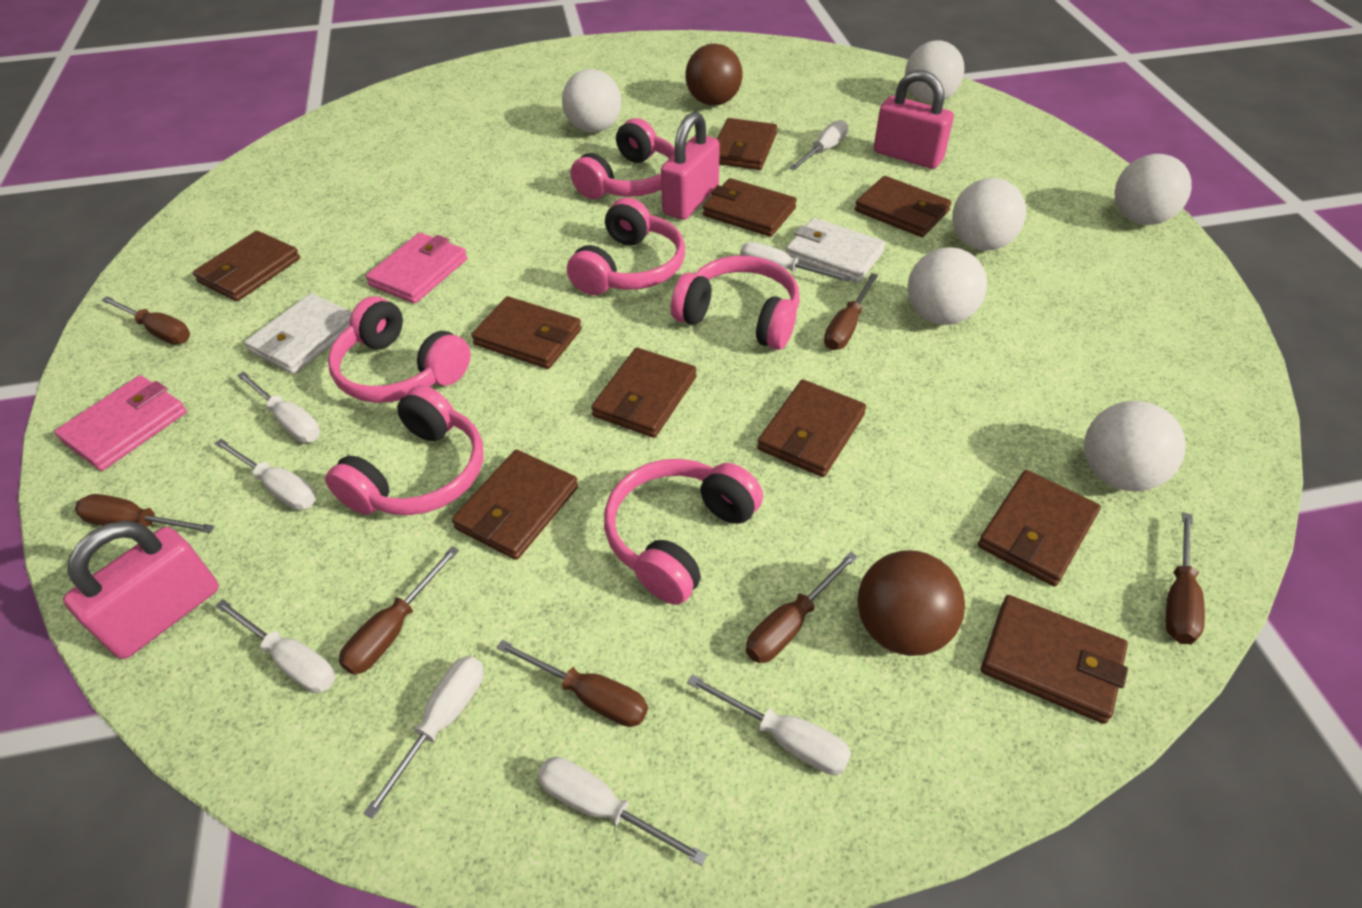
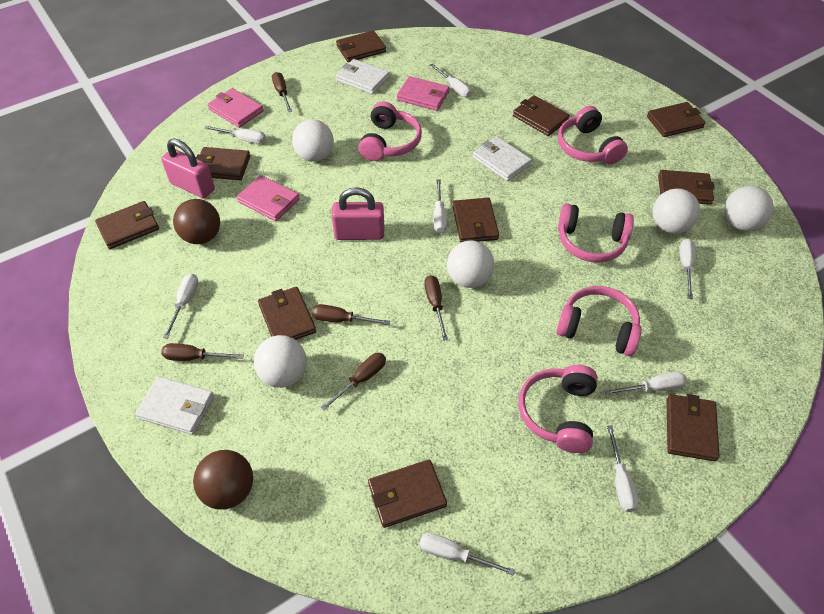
brown screwdriver: [75,494,215,533] [101,296,190,344] [339,546,459,675] [496,640,648,727] [746,551,858,663] [824,273,878,350] [1166,512,1205,644] = 7 -> [161,343,244,361] [272,72,292,112] [312,304,390,325] [321,353,386,411] [424,275,448,341] = 5
pink headphones: [325,385,484,515] [328,296,471,403] [567,198,685,295] [570,118,675,199] [604,459,763,605] [671,256,800,350] = 6 -> [359,102,422,161] [519,365,597,453] [556,286,642,356] [558,106,628,164] [558,203,634,263] = 5
pink padlock: [63,521,219,659] [661,112,720,220] [874,70,954,169] = 3 -> [161,138,215,199] [331,187,384,240] = 2
pink wallet: [54,375,187,471] [366,233,467,304] = 2 -> [208,88,264,128] [237,175,299,221] [397,76,450,111] = 3
white ball: [562,69,621,133] [905,40,965,103] [907,247,987,325] [952,178,1026,251] [1084,401,1186,491] [1114,154,1192,225] = 6 -> [254,335,307,388] [292,119,334,162] [447,240,494,288] [652,189,700,234] [725,186,774,231] = 5
white wallet: [244,293,352,374] [786,218,885,283] = 2 -> [135,376,214,435] [336,59,390,94] [473,136,532,181] = 3

